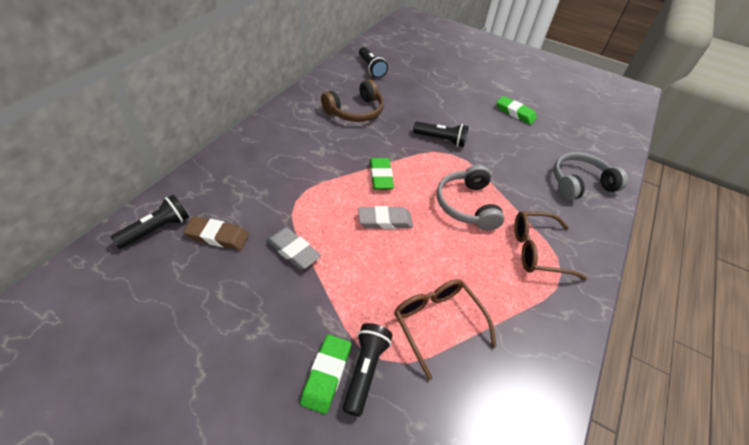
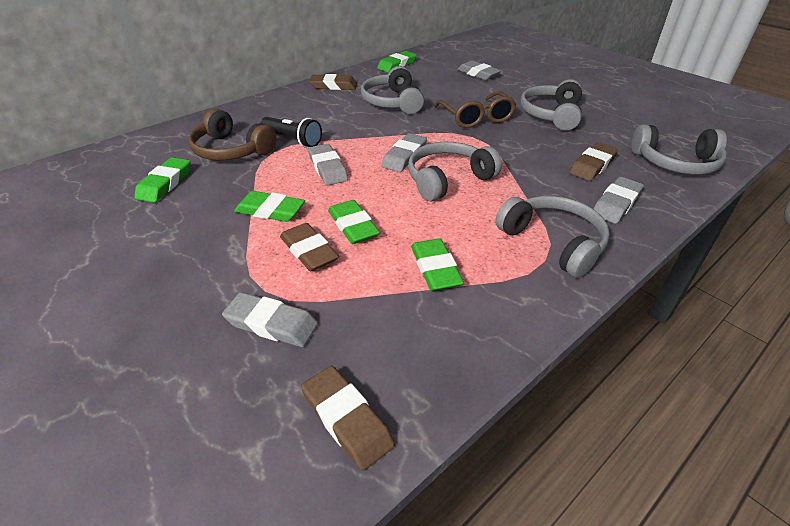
black flashlight: [110,194,189,249] [343,323,392,417] [359,47,388,78] [413,122,469,147] = 4 -> [261,117,322,147] = 1
brown eraser: [184,216,249,250] = 1 -> [280,223,339,271] [301,366,395,471] [309,74,357,90] [569,142,618,181] = 4
brown glasses: [394,279,497,380] [514,211,587,281] = 2 -> [434,91,517,128] = 1
green eraser: [300,335,351,414] [370,158,394,189] [497,96,537,125] = 3 -> [134,157,190,203] [234,191,305,222] [328,200,380,244] [377,51,417,72] [411,238,464,291] = 5
grey eraser: [267,227,321,270] [358,206,413,229] = 2 -> [222,292,318,347] [308,144,348,186] [381,133,427,172] [457,61,501,80] [593,177,644,224] = 5
grey headphones: [437,165,504,231] [553,152,628,201] = 2 -> [361,66,424,114] [408,142,502,201] [495,196,610,278] [520,79,582,131] [632,124,727,175] = 5

